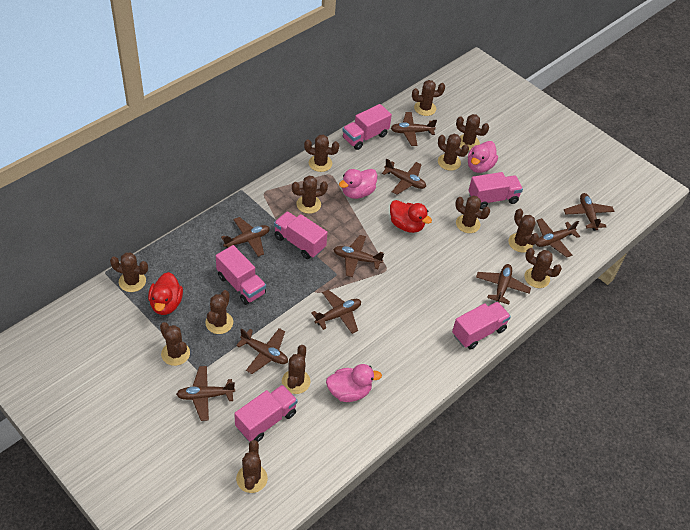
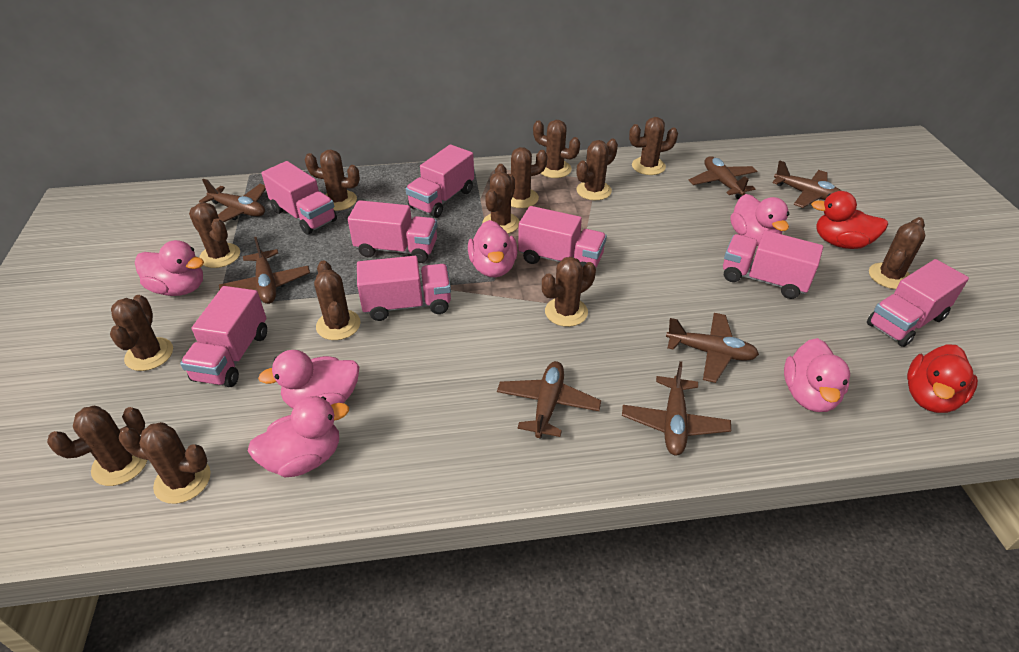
brown plane: [176,366,235,421] [221,217,270,257] [236,328,288,374] [311,290,361,334] [333,235,384,277] [382,158,426,195] [391,112,437,146] [476,264,531,305] [536,218,580,257] [564,193,614,231] = 10 -> [199,179,266,222] [219,236,310,304] [497,361,601,439] [622,361,731,456] [666,313,759,383] [688,156,757,199] [772,160,841,208] = 7
pink duck: [326,364,382,402] [339,169,377,199] [468,141,498,173] = 3 -> [135,240,204,296] [248,396,349,477] [258,350,359,409] [468,220,518,277] [730,194,789,246] [784,338,850,412] = 6
pink truck: [216,245,266,305] [234,385,298,442] [274,211,328,259] [342,104,392,150] [452,302,511,350] [468,172,523,209] = 6 -> [180,286,267,387] [261,161,337,235] [348,200,437,263] [357,256,451,321] [406,144,474,218] [518,206,607,267] [723,230,823,299] [867,259,969,347] = 8

